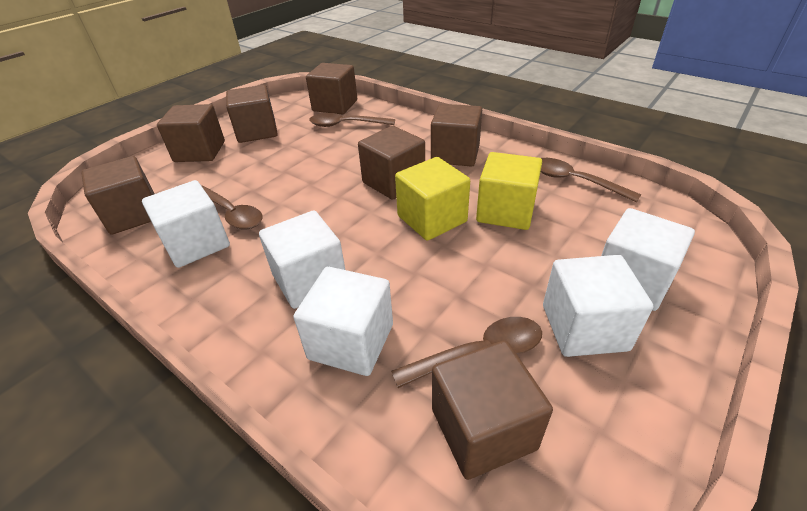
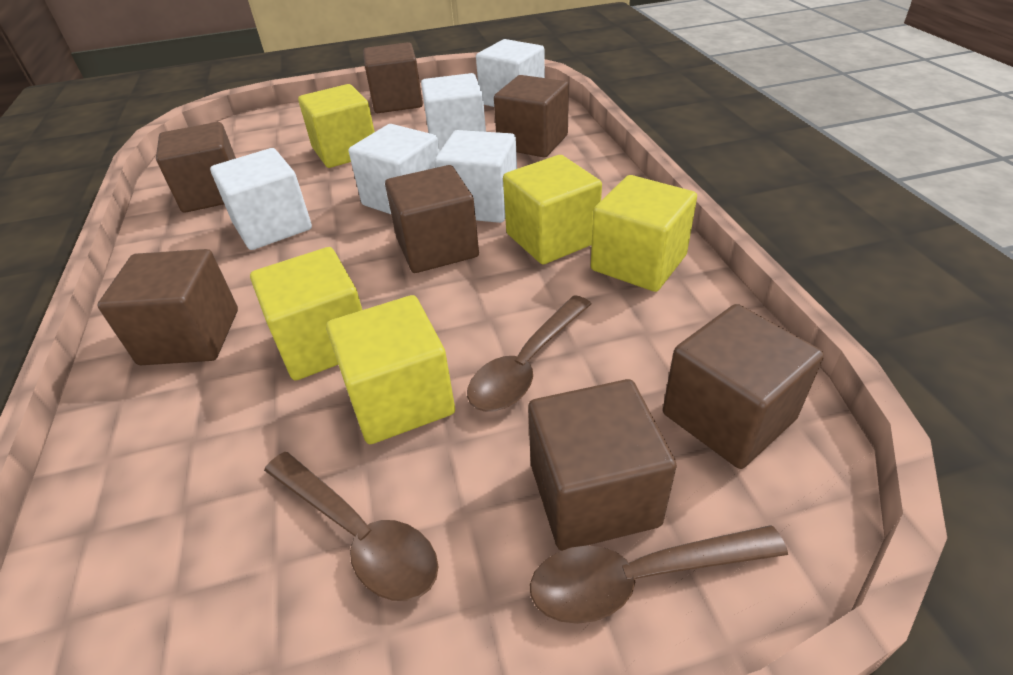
brown spoon: [202,186,262,230] [309,113,395,127] [391,317,542,388] [541,158,641,202] = 4 -> [264,452,439,601] [467,295,591,412] [530,525,788,624] = 3
yellow cube: [395,157,470,241] [476,152,542,230] = 2 -> [250,247,362,381] [298,84,375,168] [326,295,455,444] [503,155,602,264] [591,175,697,292] = 5

